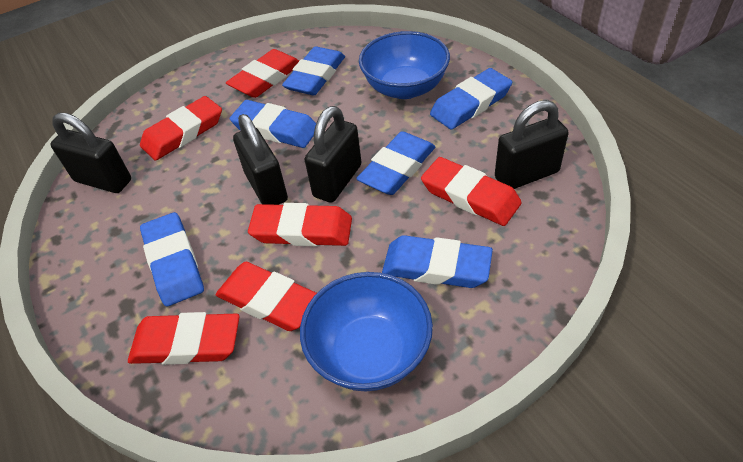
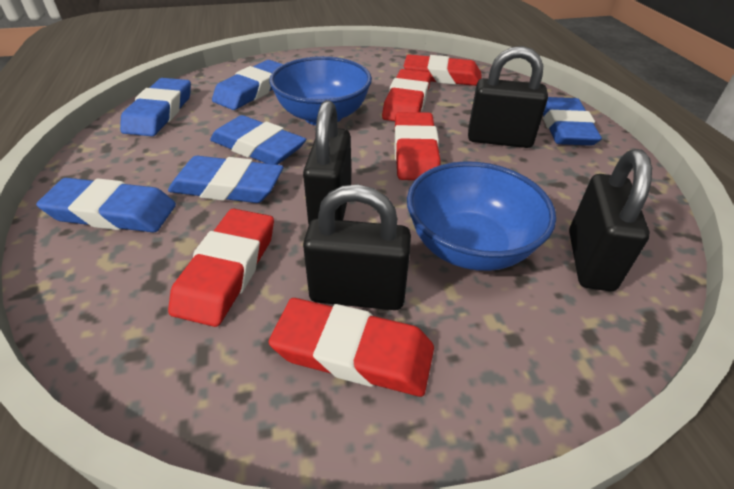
red eraser: [128,312,240,365] [140,96,222,161] [216,262,317,331] [226,49,299,98] [248,203,352,246] [421,157,522,226] = 6 -> [168,209,274,327] [269,298,434,397] [382,69,431,121] [395,112,441,180] [404,54,481,86] = 5

